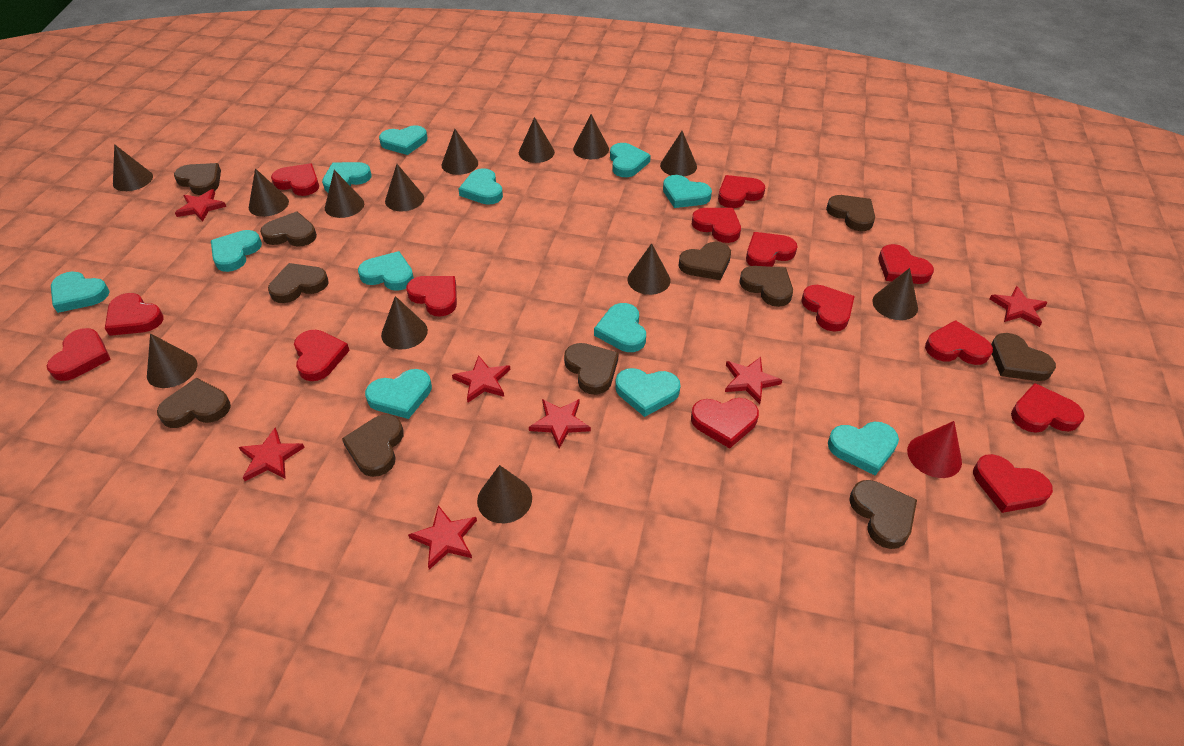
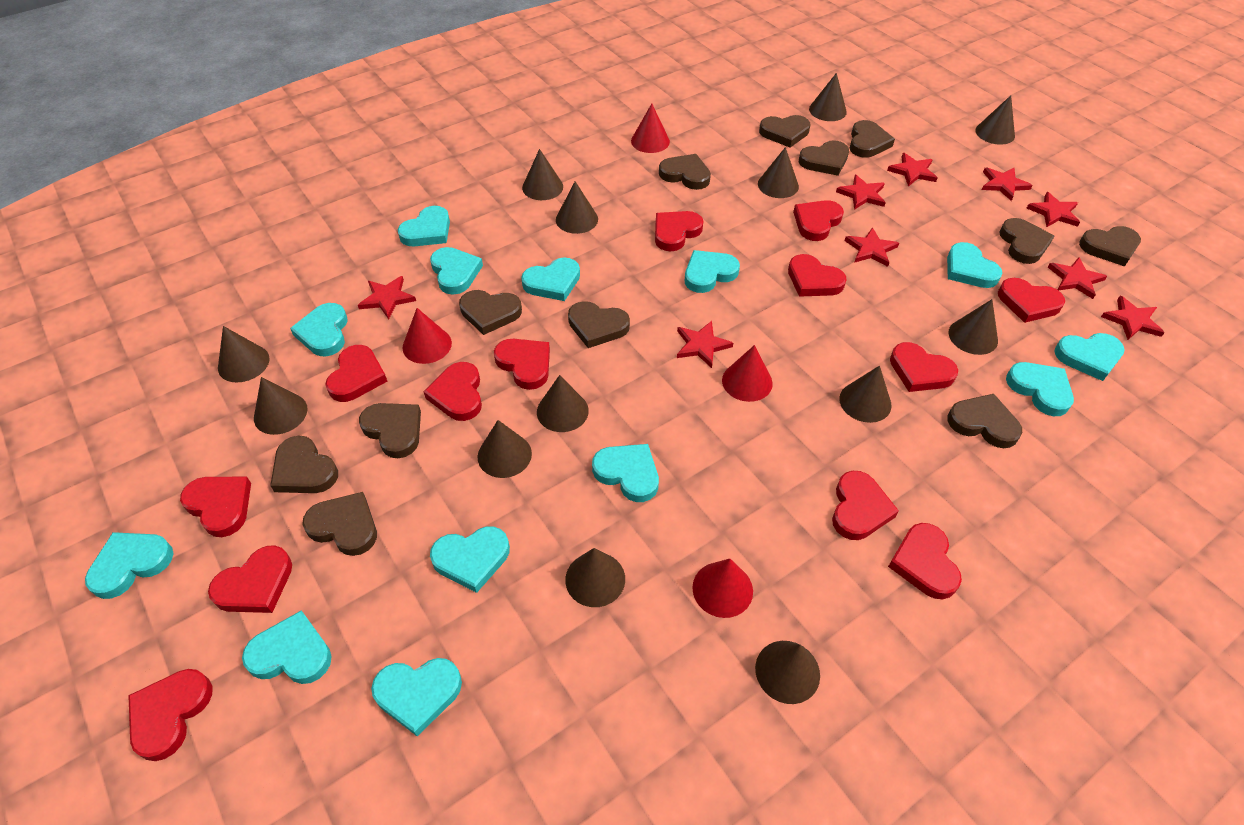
brown heart: [157,378,231,428] [174,163,221,195] [260,211,317,247] [268,263,329,303] [342,414,404,477] [564,343,618,395] [679,242,731,280] [739,266,793,307] [826,195,875,231] [849,480,917,549] [991,333,1056,381] = 11 -> [270,436,338,493] [302,492,377,556] [359,403,421,458] [459,290,522,335] [568,301,630,348] [659,154,711,190] [759,115,810,148] [799,140,849,176] [850,120,895,158] [947,394,1022,448] [999,218,1054,264] [1079,226,1141,267] = 12
red cone: [907,421,962,478] = 1 -> [402,308,452,364] [631,104,670,153] [692,559,753,618] [722,345,773,402] = 4
red heart: [46,328,111,381] [105,293,164,336] [271,163,319,196] [294,330,350,381] [406,276,457,317] [691,398,759,449] [692,208,741,243] [718,175,765,208] [746,232,797,267] [801,285,855,332] [878,244,934,284] [925,320,993,365] [973,454,1053,513] [1011,383,1085,433] = 14 -> [128,669,212,761] [180,477,251,537] [208,545,292,613] [325,345,387,402] [424,362,482,421] [494,339,550,390] [655,211,703,251] [788,254,846,297] [793,200,844,241] [832,471,899,540] [888,523,962,599] [890,342,958,392] [998,278,1065,323] = 13
red star: [175,189,226,222] [239,428,305,481] [408,505,477,570] [452,355,511,402] [529,399,591,449] [725,357,782,404] [989,286,1048,327] = 7 -> [358,276,416,319] [677,321,733,368] [836,175,886,210] [844,227,899,267] [887,153,937,186] [982,168,1033,201] [1027,192,1080,227] [1048,257,1107,299] [1101,296,1165,340] = 9
turquoise heart: [51,272,110,313] [211,230,262,272] [322,162,371,192] [358,251,414,291] [365,369,432,419] [379,125,428,155] [458,168,503,205] [594,303,646,352] [610,143,651,177] [615,368,681,417] [663,175,712,208] [828,422,899,475] = 12 -> [85,532,174,599] [242,610,332,684] [290,303,348,357] [371,658,462,736] [398,206,450,246] [430,247,483,294] [430,526,510,593] [521,258,580,301] [592,444,659,502] [685,250,740,293] [947,242,1002,288] [1006,362,1074,416] [1054,333,1125,381] = 13

